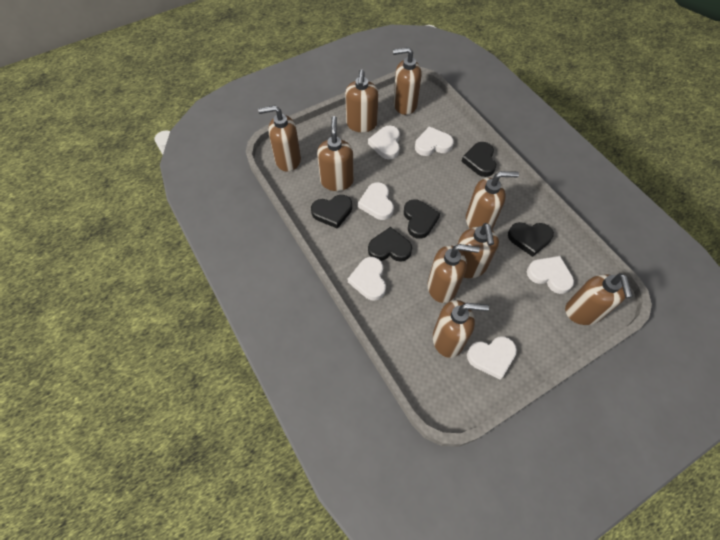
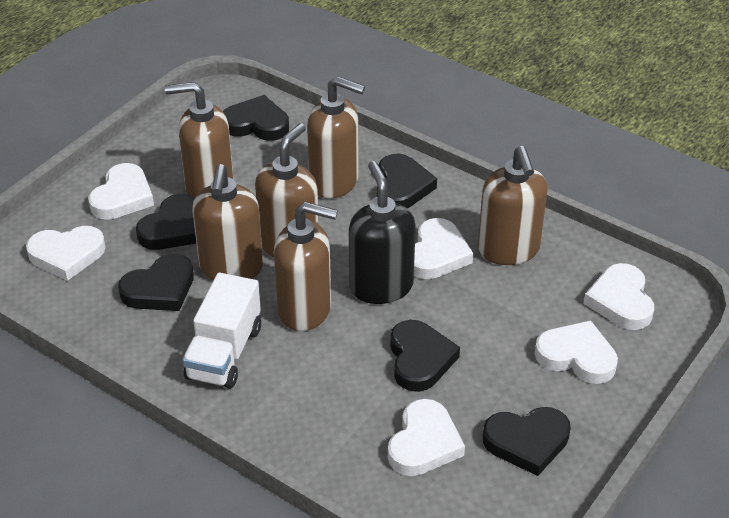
black heart: [311,195,352,229] [368,227,412,262] [404,199,440,239] [461,142,496,177] [508,222,554,257] = 5 -> [118,254,194,311] [136,194,196,250] [223,95,289,141] [377,153,437,208] [390,320,460,392] [483,407,571,476] = 6
black soap dispenser: none = 0 -> [349,161,416,304] = 1
brown soap dispenser: [258,105,301,172] [317,116,354,191] [345,70,378,132] [393,47,421,115] [428,244,480,303] [433,300,489,358] [457,223,499,278] [466,171,519,230] [565,273,633,325] = 9 -> [165,82,234,198] [192,164,263,281] [255,123,319,258] [274,202,338,331] [307,76,365,199] [478,146,548,265] = 6
white truck: none = 0 -> [182,273,261,389] = 1

